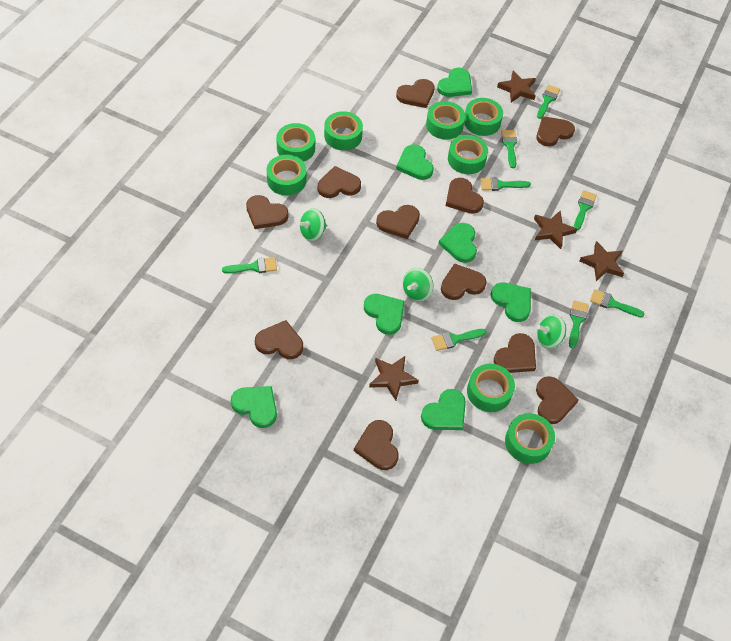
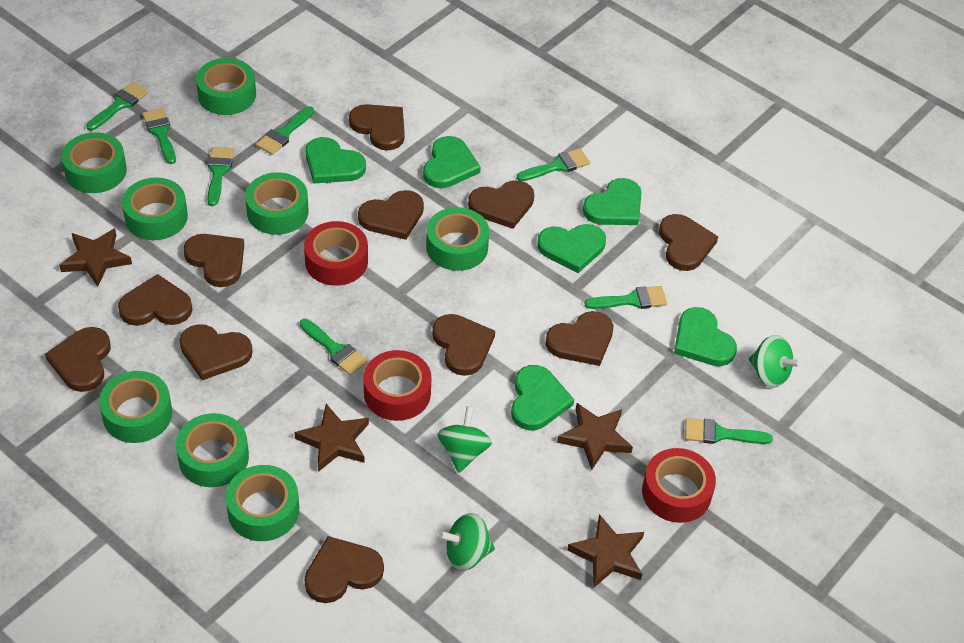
green heart: [231,386,277,428] [364,294,405,335] [396,144,434,180] [421,389,466,430] [437,68,472,97] [438,223,477,263] [491,283,531,322] = 7 -> [306,137,366,183] [423,136,481,188] [511,365,574,430] [538,224,606,273] [583,178,642,225] [674,307,737,366] = 6
red tape: none = 0 -> [304,221,368,286] [364,350,431,421] [642,448,716,523] = 3

